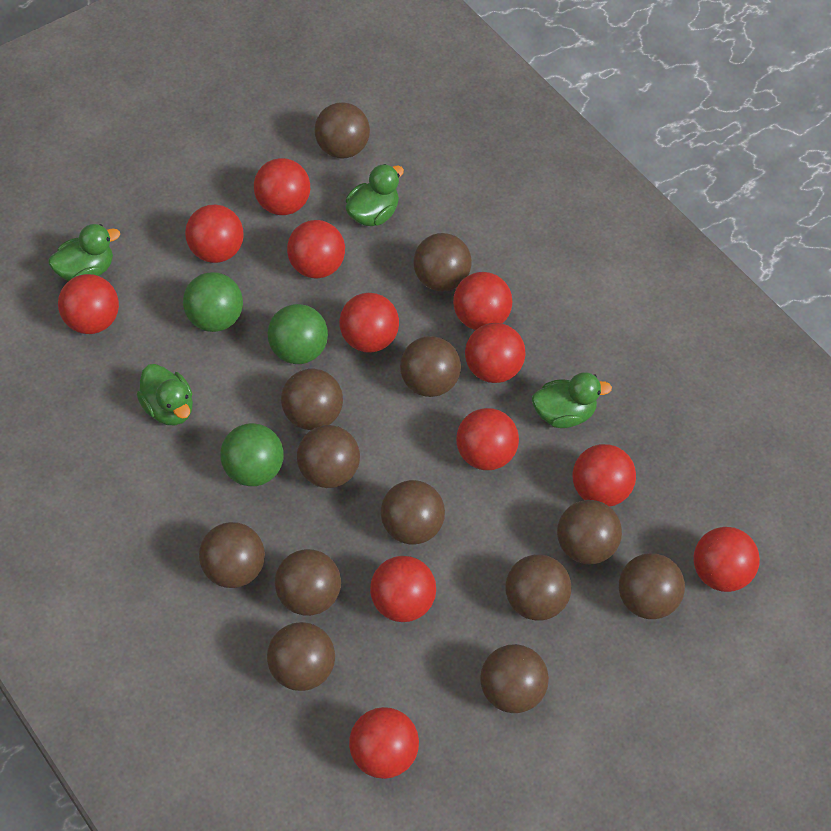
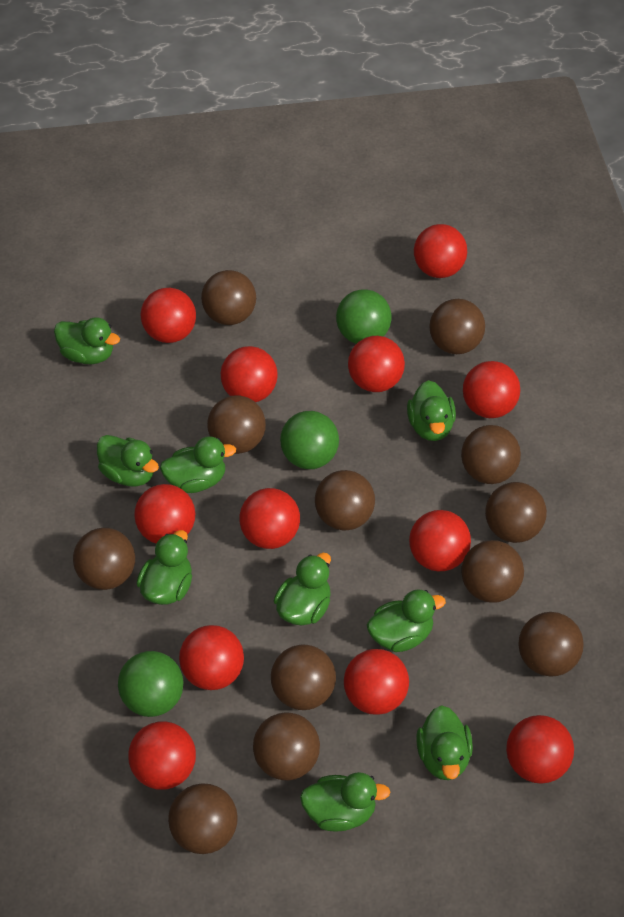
brown ball: [199,522,265,588] [267,622,335,691] [275,549,341,616] [281,369,343,430] [297,425,360,488] [314,102,370,159] [381,480,445,545] [400,336,461,397] [413,233,472,292] [480,644,549,713] [505,554,571,621] [557,500,622,564] [619,553,685,619] = 13 -> [73,528,135,590] [168,783,238,854] [201,270,256,325] [207,395,266,454] [253,713,320,780] [271,644,336,710] [315,470,375,531] [429,299,485,354] [461,425,521,484] [461,540,524,603] [485,482,547,543] [518,612,584,677] = 12
green duck: [48,224,120,281] [137,364,193,425] [346,164,404,226] [532,372,612,428] = 4 -> [54,317,120,364] [97,435,159,486] [136,530,192,605] [160,436,236,493] [274,553,331,625] [300,772,390,832] [367,589,446,652] [407,380,456,441] [416,705,473,780] = 9

